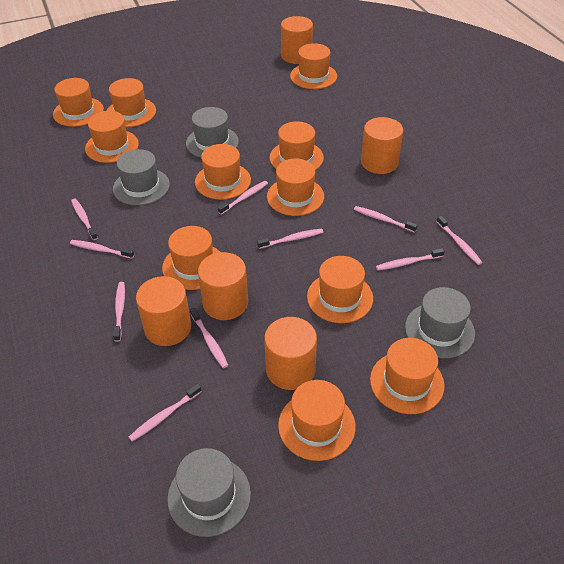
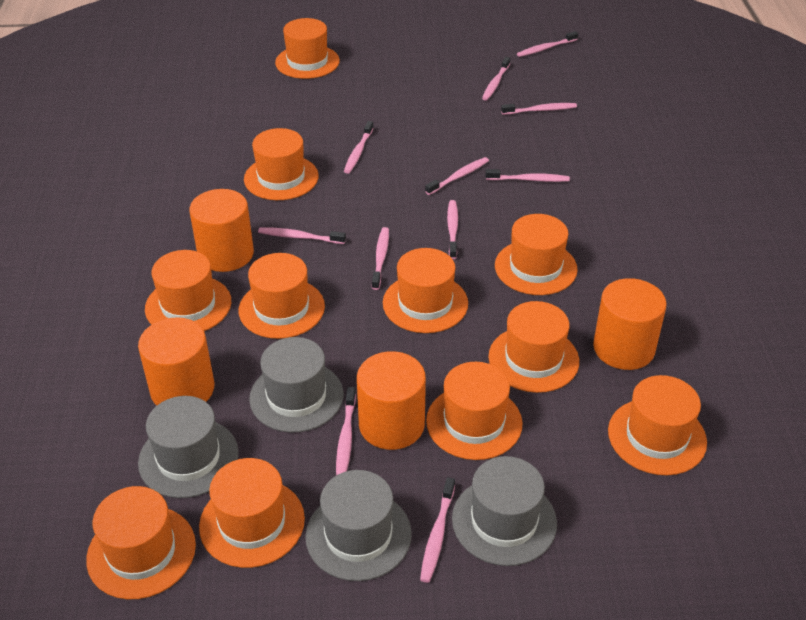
orange cylinder: [136,276,191,346] [198,252,248,320] [264,317,317,390] [281,16,313,64] [361,117,403,174] = 5 -> [138,317,214,405] [189,189,254,272] [357,351,426,450] [593,278,667,370] = 4
pink toothbrush: [70,240,134,259] [71,199,98,240] [113,282,125,342] [129,384,202,442] [190,307,228,368] [218,181,268,215] [257,228,323,249] [354,206,418,233] [376,248,445,270] [437,216,483,265] = 10 -> [258,227,346,244] [336,387,356,475] [344,121,374,174] [372,227,389,290] [420,477,455,583] [425,157,489,195] [447,200,458,259] [482,57,510,101] [486,169,570,182] [501,103,577,115] [517,31,578,57] = 11

